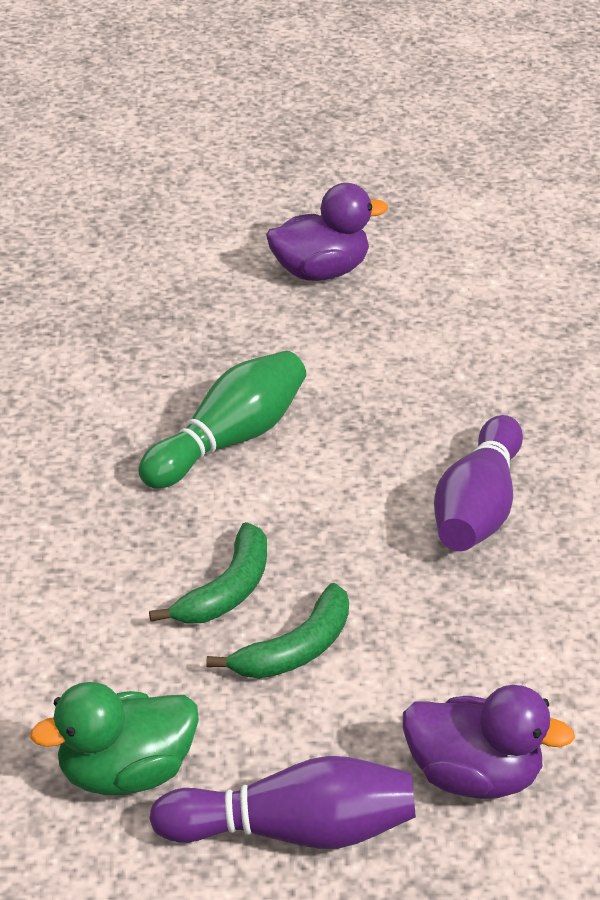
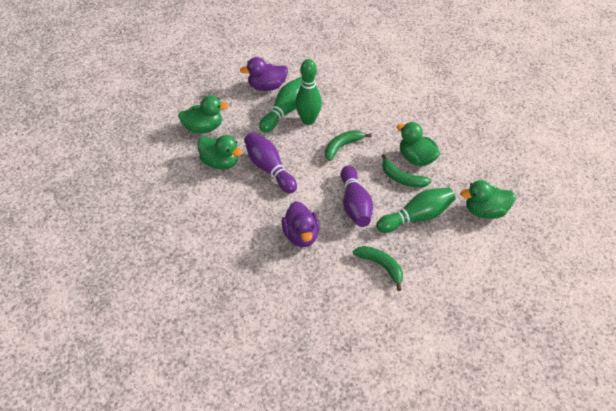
green banana: [149,522,267,624] [206,583,349,679] = 2 -> [325,130,371,161] [353,246,403,291] [382,154,432,188] = 3
green bowling pin: [139,351,306,489] = 1 -> [259,77,303,133] [295,59,322,125] [376,188,456,233] = 3
green duck: [30,682,199,795] = 1 -> [178,96,229,133] [197,135,243,170] [397,122,440,166] [461,180,516,219] = 4

